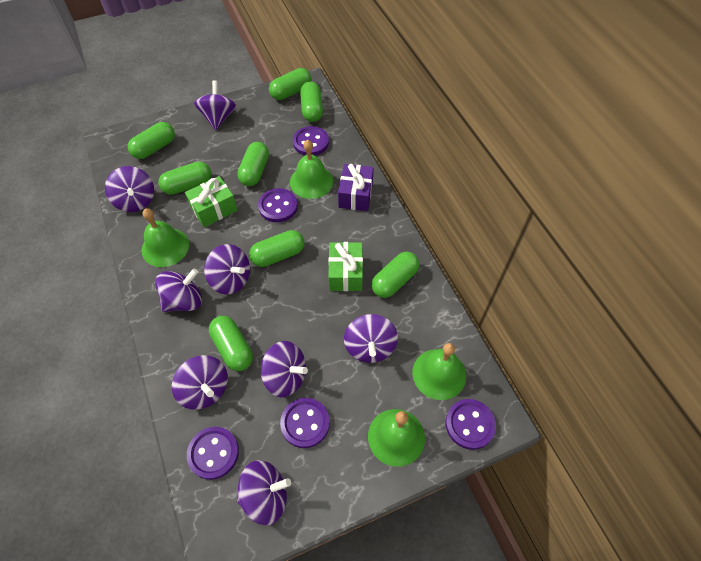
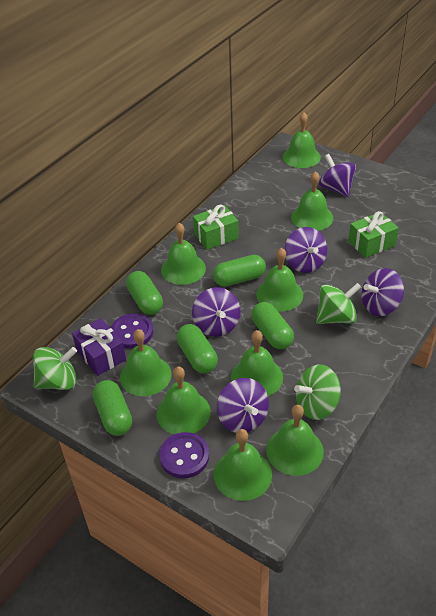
green bell: [142,208,189,267] [290,140,333,199] [368,409,425,467] [412,343,466,400] = 4 -> [120,329,172,396] [156,366,211,434] [161,223,206,285] [214,429,272,501] [231,330,283,396] [256,248,303,312] [266,405,324,476] [283,113,321,168] [291,171,333,231] = 9
green capsule: [128,122,175,159] [158,162,211,195] [209,316,253,371] [237,142,269,186] [249,230,305,267] [269,68,311,100] [300,82,323,122] [371,252,419,298] = 8 -> [93,380,132,436] [126,271,163,315] [177,324,218,373] [213,255,266,287] [251,302,294,349] = 5
green spinning top: none = 0 -> [33,347,77,390] [294,364,341,420] [316,283,361,324] = 3
purple button: [187,427,239,480] [258,188,298,222] [280,398,330,448] [293,126,329,155] [446,399,496,450] = 5 -> [111,313,153,349] [159,432,209,478] = 2
purple spinning top: [105,166,154,212] [155,268,202,312] [172,355,228,410] [194,80,236,130] [204,244,250,294] [237,460,291,525] [261,341,308,397] [344,314,398,363] = 8 -> [192,287,241,337] [217,378,269,433] [285,227,328,273] [319,154,356,197] [362,268,404,316] = 5

